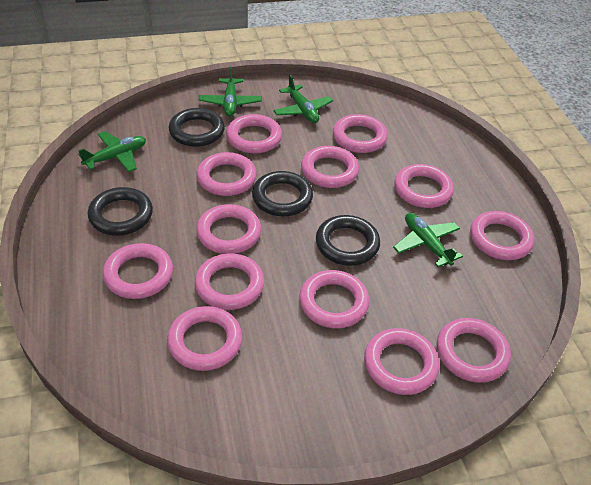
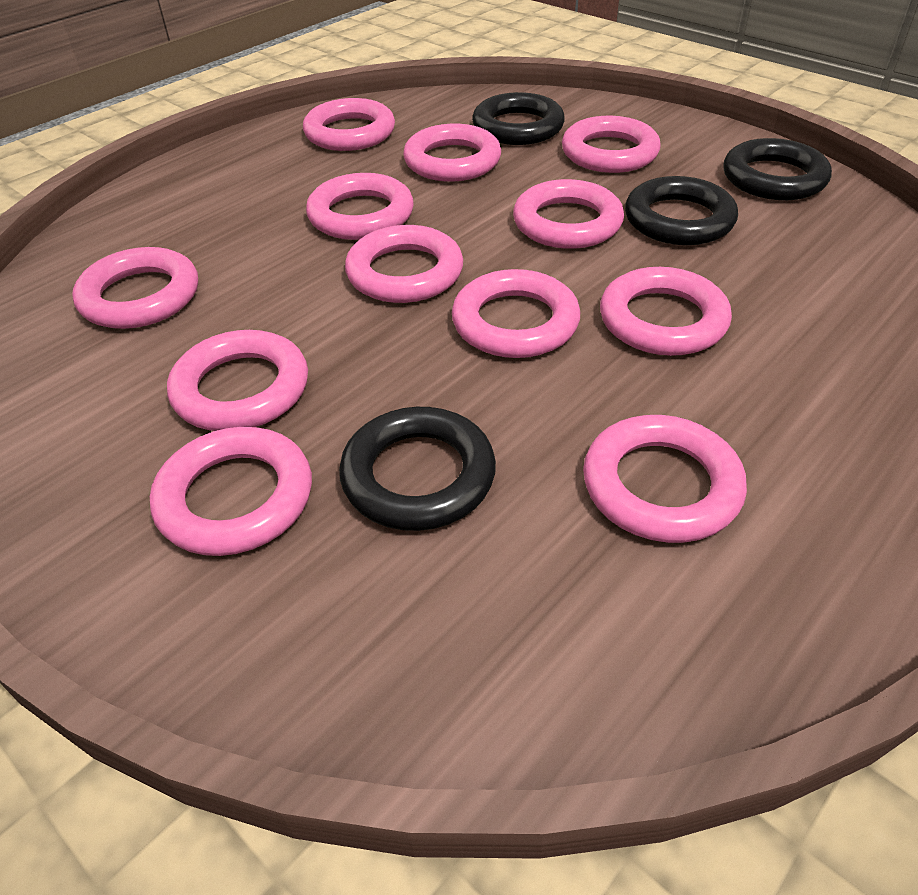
green plane: [78,131,146,172] [199,66,262,117] [273,75,333,123] [393,213,463,267] = 4 -> none = 0
pink ring: [103,243,173,299] [167,306,242,371] [195,253,264,310] [196,204,261,254] [197,152,257,196] [226,114,282,153] [299,270,369,328] [301,146,359,188] [333,114,388,153] [364,328,439,395] [394,164,454,208] [437,318,511,383] [470,211,534,260] = 13 -> [72,247,198,329] [150,427,312,556] [167,330,308,431] [303,98,395,151] [306,173,414,240] [345,225,463,303] [403,124,501,182] [452,269,580,358] [513,179,624,249] [562,116,661,173] [583,415,747,543] [600,267,732,356] = 12

